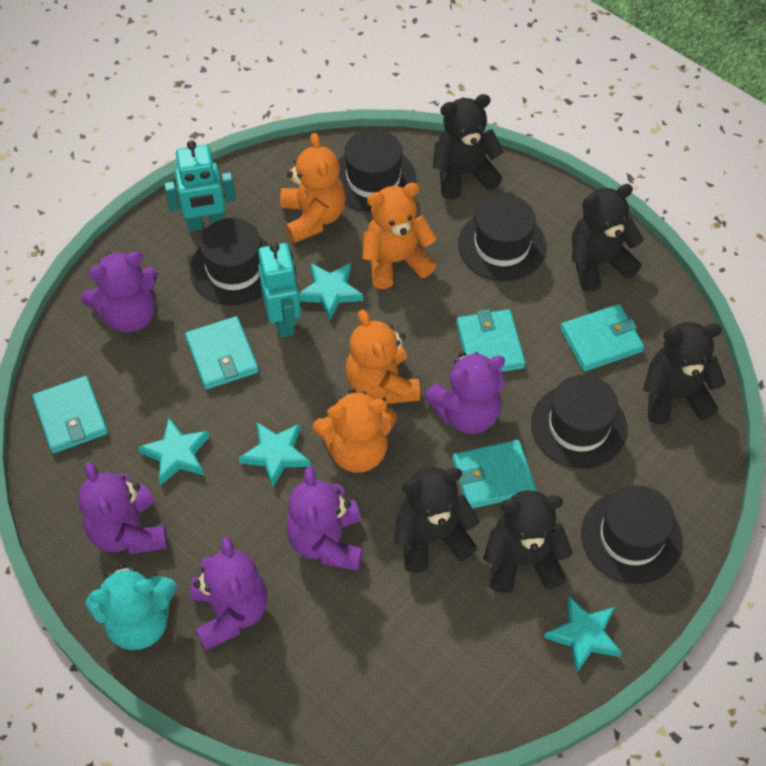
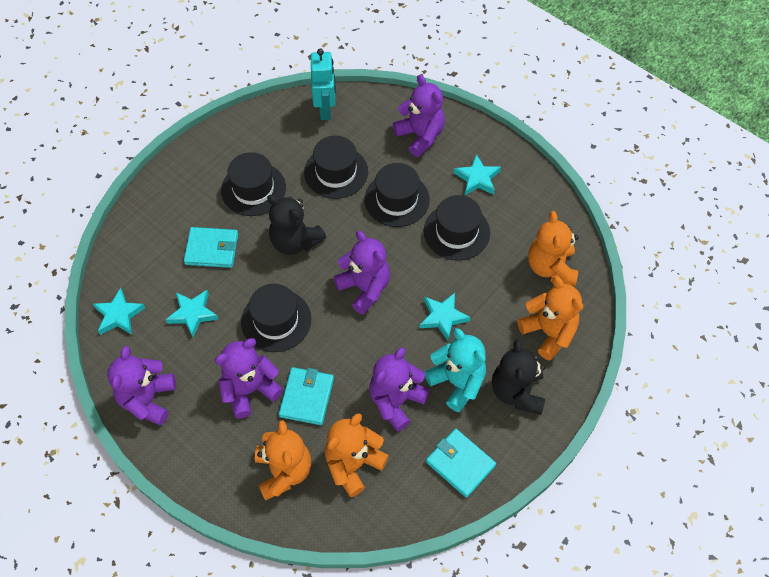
black teddy bear: [394,467,480,573] [433,94,504,199] [483,490,573,593] [572,184,644,292] [643,322,726,424] = 5 -> [267,195,326,255] [492,339,545,415] = 2
turquoise robot: [164,140,236,231] [258,242,301,338] = 2 -> [311,48,336,120] = 1
turquoise wallet: [32,376,108,453] [185,316,259,390] [452,440,536,509] [456,309,526,372] [560,304,644,372] = 5 -> [184,227,238,268] [279,367,334,425] [426,429,496,498] = 3

